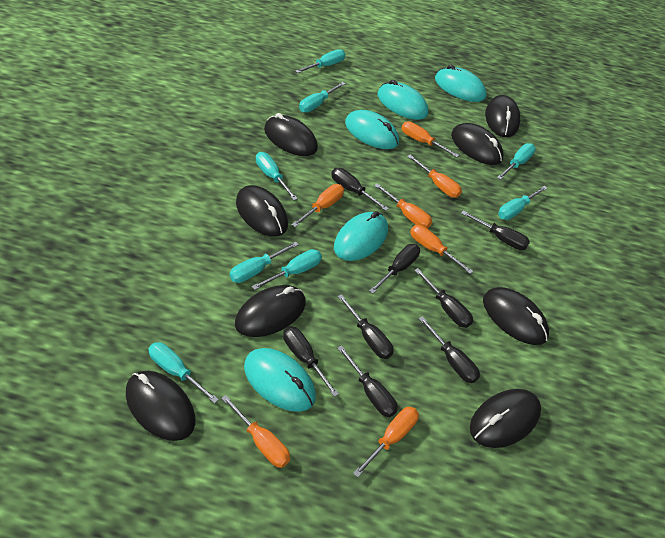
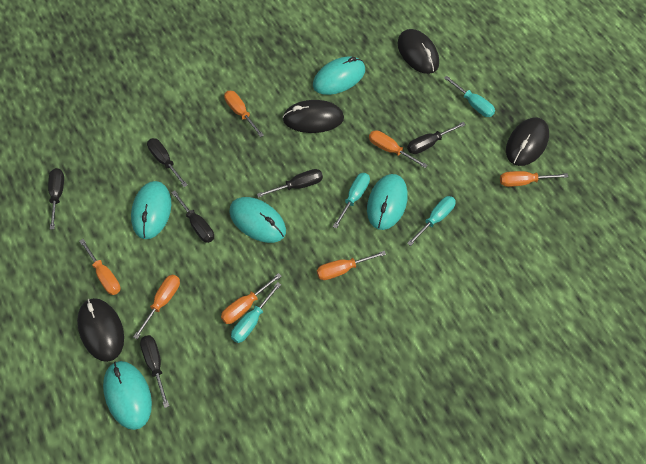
black mouse: [126,371,196,441] [235,285,306,337] [236,185,288,237] [264,113,318,156] [451,123,504,165] [470,389,541,448] [483,287,549,345] [485,95,520,137] = 8 -> [77,298,124,362] [282,100,344,133] [398,29,439,74] [506,117,549,166] = 4
black screwdriver: [283,326,339,397] [331,168,389,211] [337,294,393,359] [337,345,398,417] [369,244,420,294] [414,268,473,328] [419,316,480,383] [461,211,530,250] = 8 -> [48,168,64,230] [140,335,169,408] [147,138,188,187] [171,190,214,243] [257,169,323,198] [407,122,466,154] = 6
turquoise screwdriver: [148,342,219,404] [230,241,299,283] [252,249,322,290] [256,152,298,200] [295,49,345,73] [299,82,345,112] [497,143,536,180] [498,186,548,220] = 8 -> [231,282,281,343] [333,173,370,229] [407,196,456,246] [444,76,495,117] = 4

